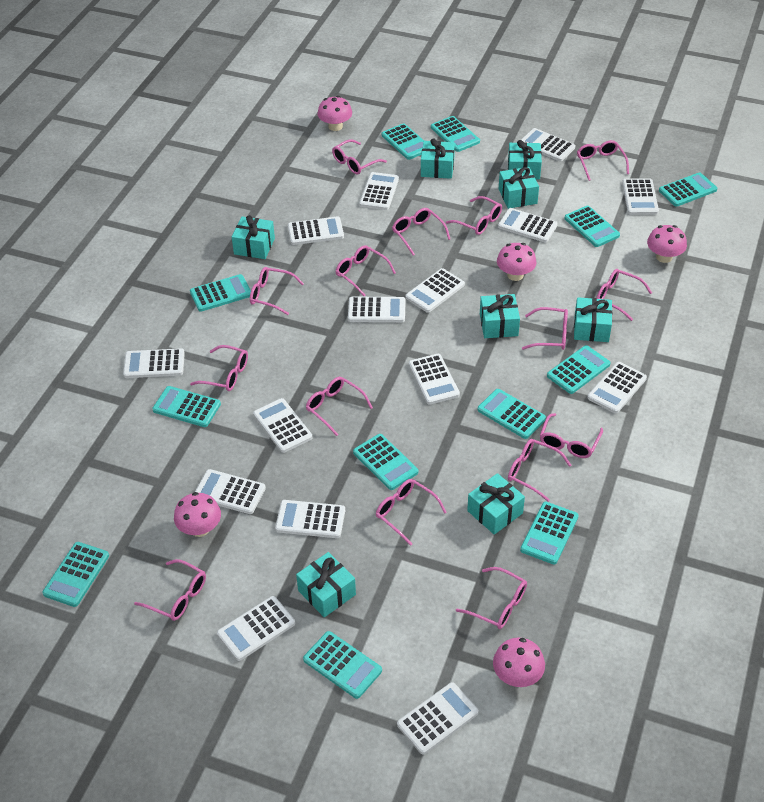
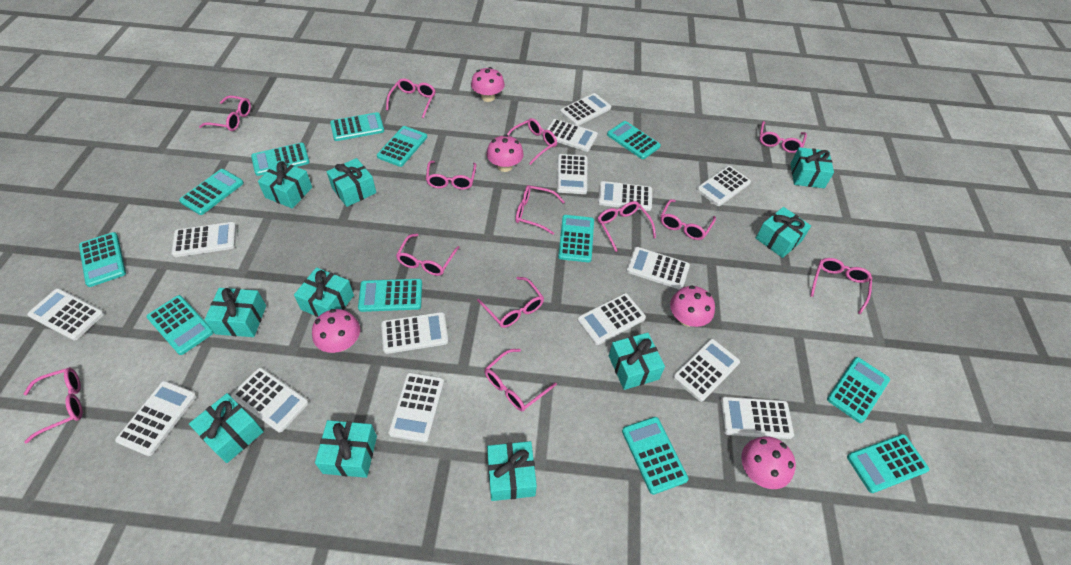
pink glasses: [134,559,206,621] [190,345,248,391] [250,267,304,315] [306,377,373,436] [332,139,387,175] [335,245,396,296] [376,479,447,546] [392,208,450,255] [446,196,502,235] [456,567,527,629] [508,439,571,502] [522,307,568,350] [540,413,603,458] [577,140,629,181] [597,269,652,321] = 15 -> [24,367,83,443] [199,95,251,131] [386,78,436,118] [396,234,460,276] [426,161,476,190] [477,277,544,328] [485,349,557,411] [507,118,557,165] [516,185,565,235] [598,201,656,252] [660,199,716,240] [759,121,807,153] [810,258,872,314] = 13
turquoise gift: [232,215,275,259] [296,552,356,617] [421,138,455,179] [467,473,525,535] [480,294,520,338] [499,167,539,209] [508,140,542,180] [574,297,612,342] = 8 -> [189,393,264,463] [205,288,266,337] [258,161,312,209] [294,267,354,317] [315,420,377,478] [327,158,376,207] [487,441,537,501] [609,333,665,390] [756,207,811,258] [790,147,834,188] = 10

